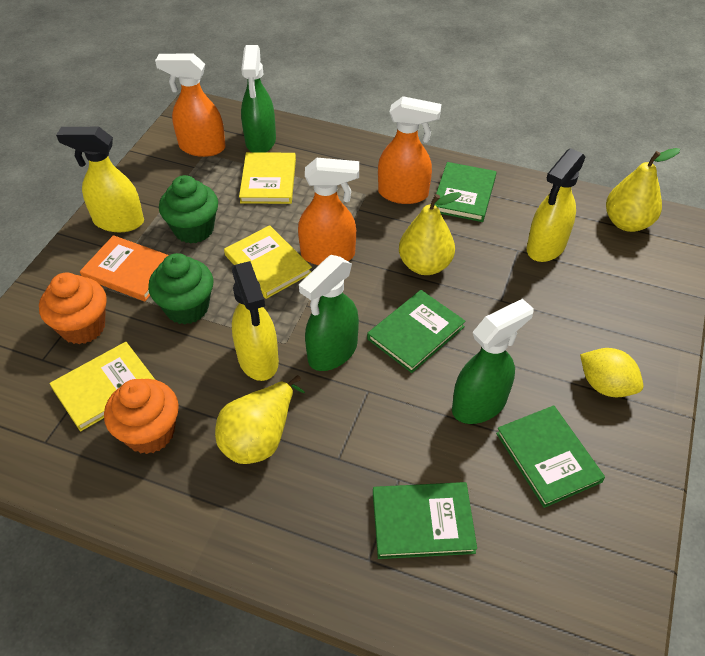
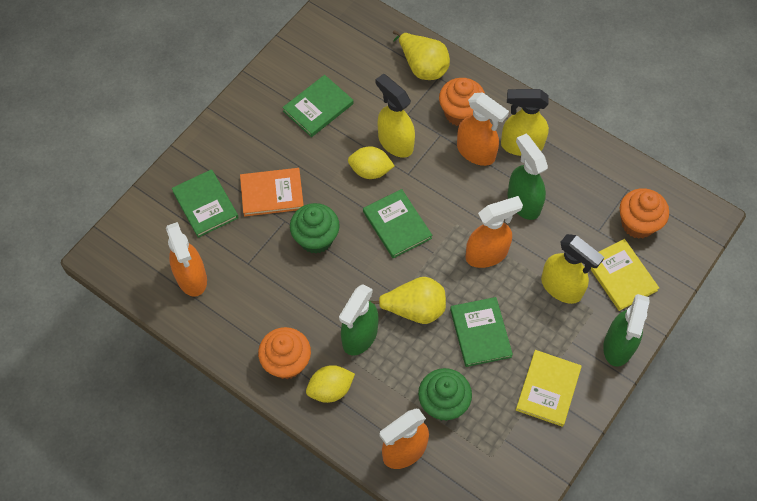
orange cupcake: [39,273,107,344] [104,379,179,454] = 2 -> [258,327,311,379] [439,78,485,126] [619,188,669,239] = 3
orange spray bottle: [155,53,226,157] [298,158,359,265] [378,96,441,204] = 3 -> [166,222,207,297] [380,409,429,469] [457,92,509,166] [465,196,523,268] = 4
yellow book: [50,342,155,431] [224,225,312,299] [239,152,296,204] = 3 -> [516,350,582,427] [590,239,659,311] = 2
yellow lemon: [580,348,643,397] = 1 -> [306,365,355,403] [348,146,394,179] = 2
yellow pear: [215,375,305,464] [399,192,462,275] [606,148,680,232] = 3 -> [370,277,446,324] [393,30,450,80] = 2

